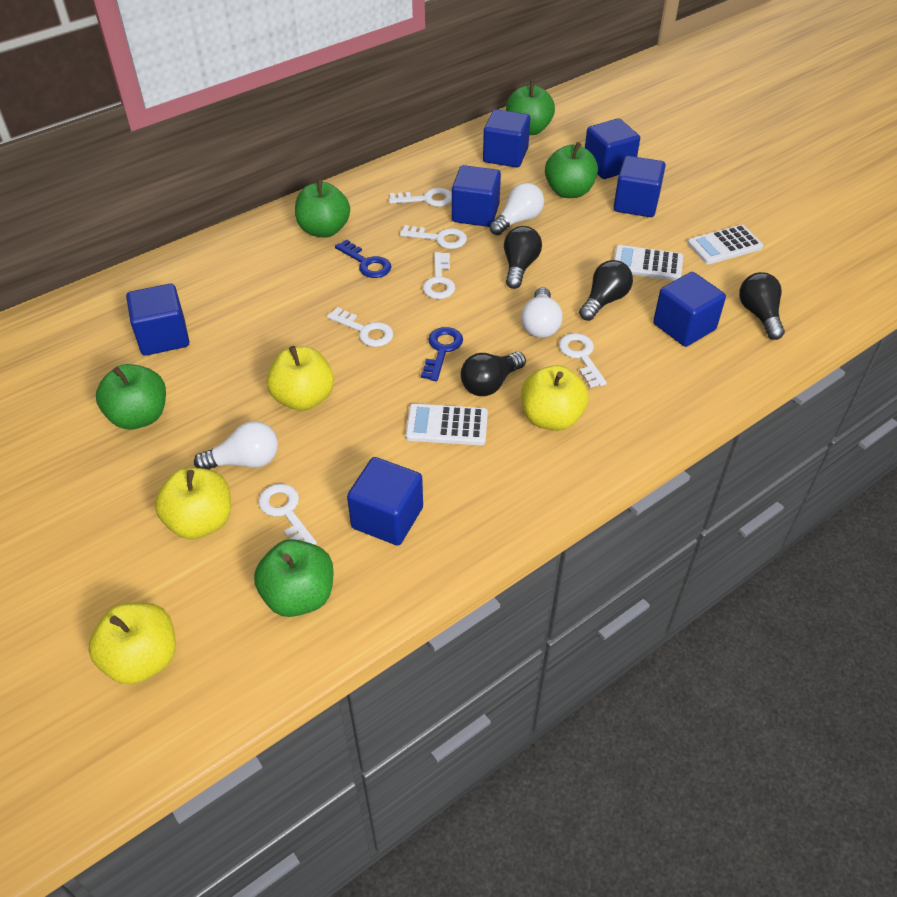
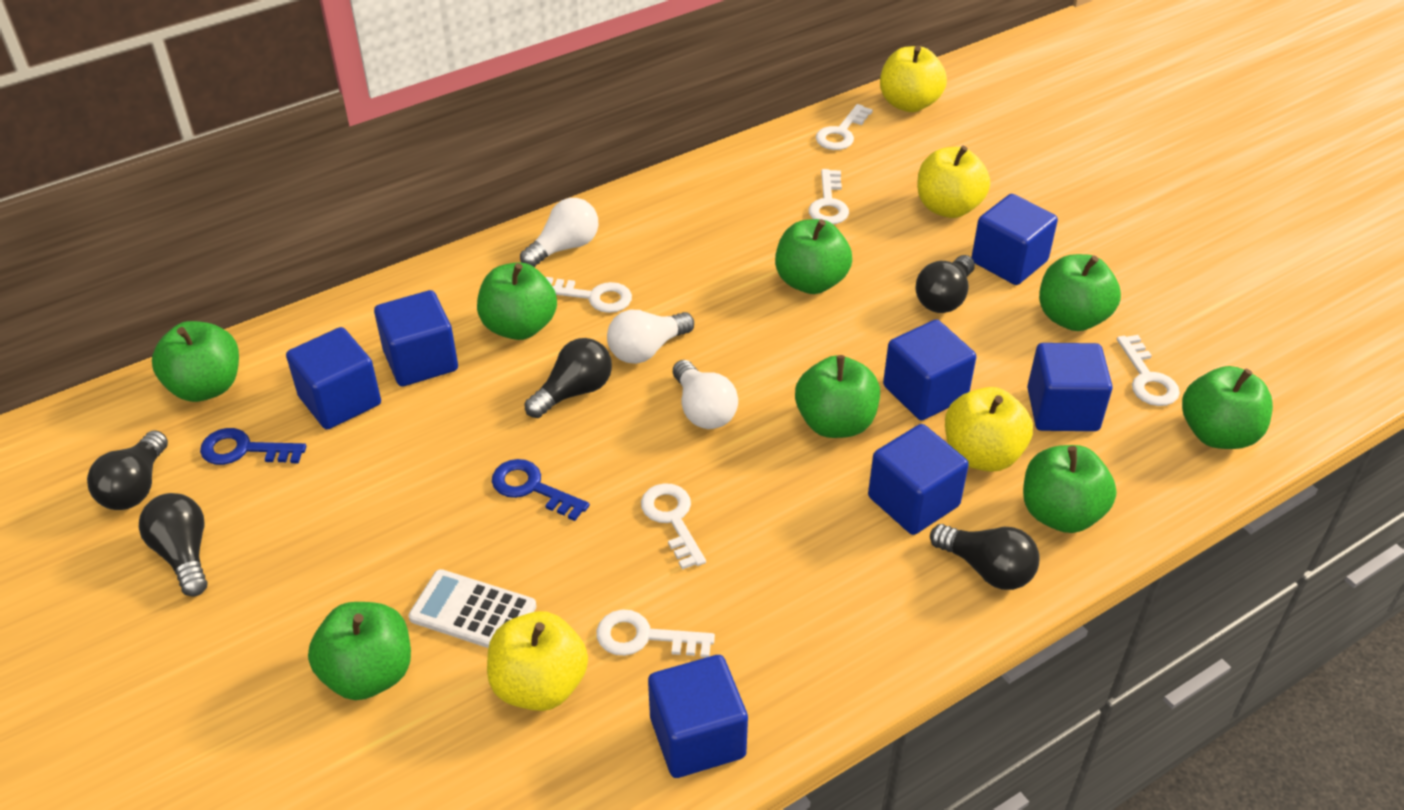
black light bulb: [461,352,526,396] [504,226,542,289] [579,260,633,321] [739,272,785,340] = 4 -> [87,430,168,510] [139,493,207,597] [525,338,612,418] [915,255,975,313] [930,524,1039,590] = 5
green apple: [96,364,166,429] [254,539,333,617] [295,179,350,238] [506,81,555,135] [545,142,598,198] = 5 -> [152,321,239,402] [308,602,411,700] [477,262,557,340] [775,219,852,294] [795,355,880,438] [1023,445,1117,533] [1039,254,1121,331] [1182,366,1273,449] = 8
white calculator: [405,404,488,445] [614,245,683,281] [688,225,763,264] = 3 -> [408,569,537,648] = 1

